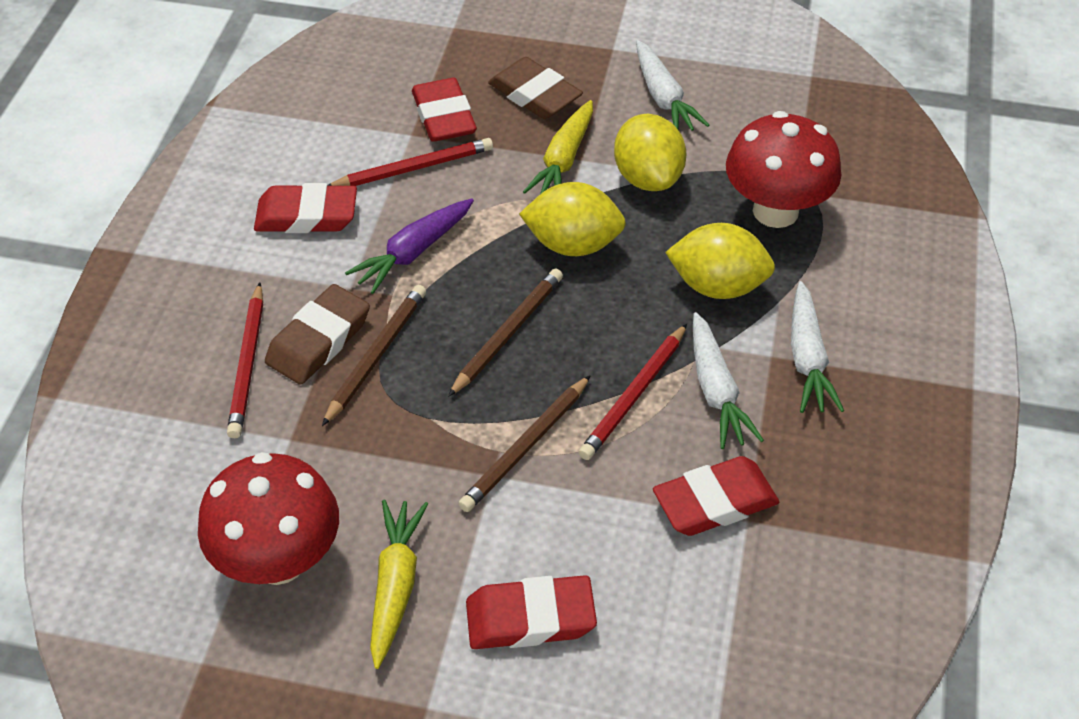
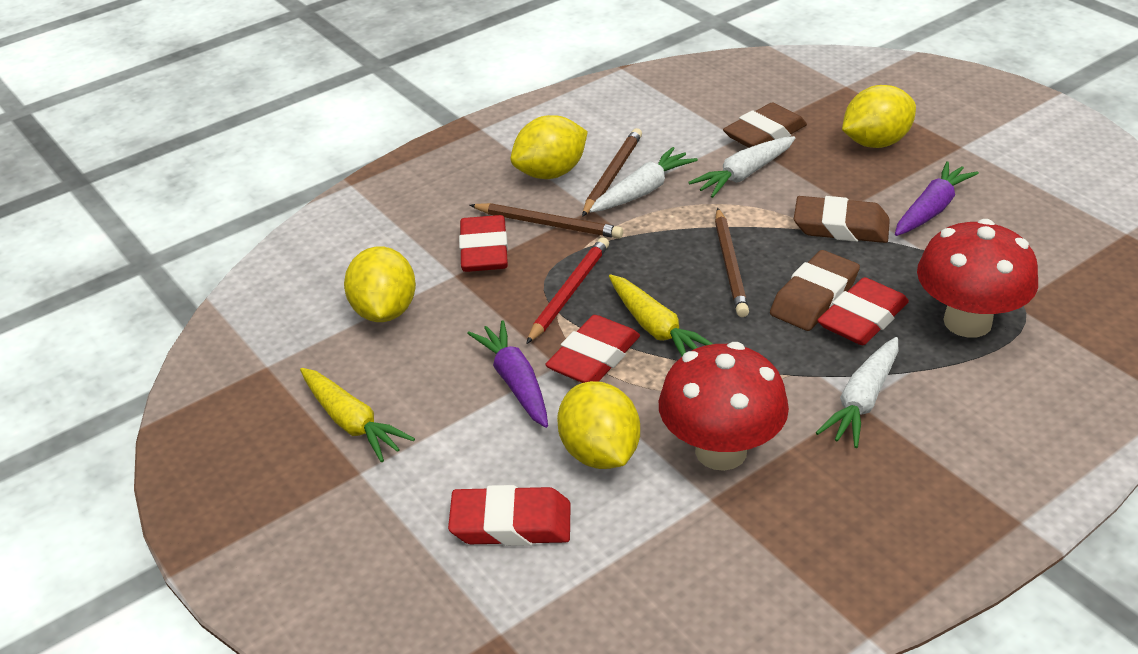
brown eraser: [265,284,370,385] [488,57,583,119] = 2 -> [723,102,807,148] [770,250,860,331] [794,196,890,243] = 3
purple carrot: [345,198,474,294] = 1 -> [467,320,548,428] [895,161,979,236] = 2
red pencil: [227,282,263,438] [327,138,493,186] [578,324,687,460] = 3 -> [526,237,609,344] = 1
yellow lemon: [519,182,626,256] [614,114,686,191] [665,223,775,299] = 3 -> [344,246,416,322] [511,115,588,179] [557,381,640,469] [842,85,916,148] = 4

